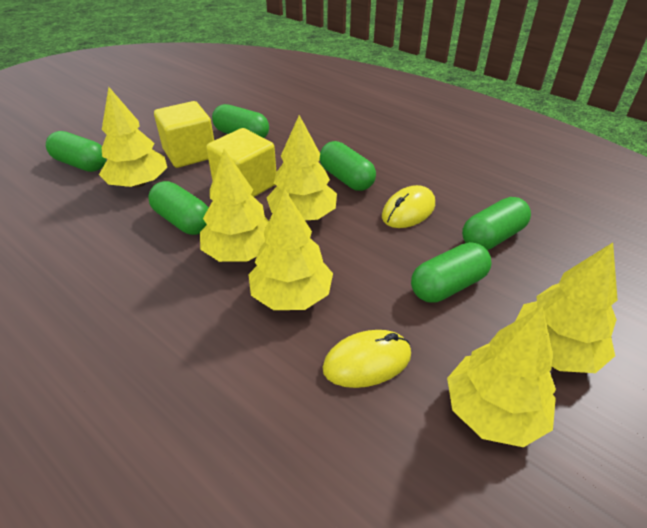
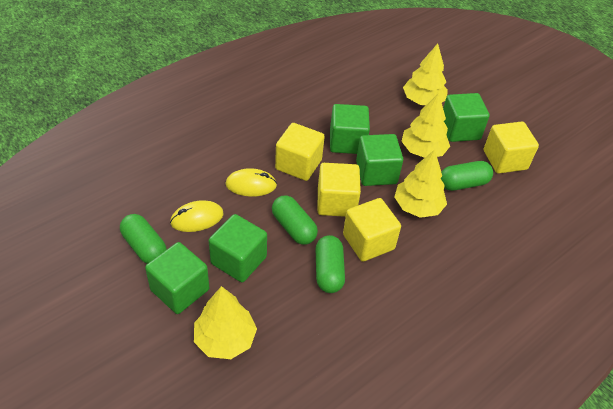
green capsule: [46,131,106,172] [148,181,209,235] [212,104,269,138] [320,141,376,191] [411,242,491,303] [462,197,531,250] = 6 -> [120,214,167,264] [272,195,318,245] [316,235,345,293] [441,161,493,191] = 4
green cube: none = 0 -> [145,242,209,314] [209,214,267,282] [330,104,370,154] [356,134,403,186] [443,93,490,142] = 5
yellow cube: [154,101,214,168] [206,128,276,197] = 2 -> [275,123,325,181] [318,163,361,217] [343,198,401,262] [484,122,539,174] = 4
yellow tree: [99,87,167,187] [200,149,269,262] [248,189,333,310] [267,115,337,220] [447,306,556,447] [515,243,618,373] = 6 -> [194,286,257,359] [394,150,447,218] [401,93,450,158] [403,44,448,105] = 4

